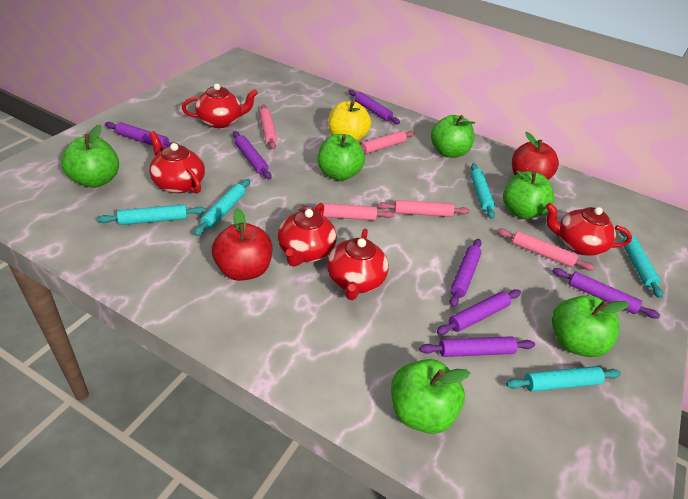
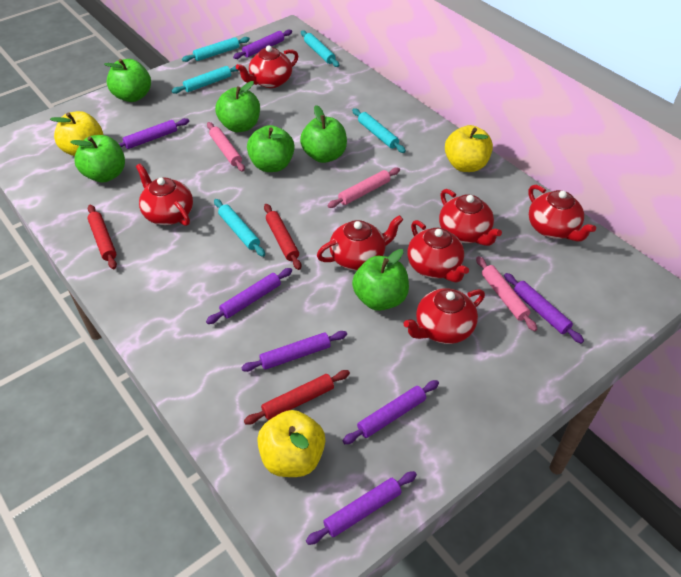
pink rolling pin: [259,105,277,150] [298,203,394,221] [360,131,415,154] [377,200,470,217] [497,229,595,270] = 5 -> [207,122,245,172] [327,168,400,208] [476,256,537,331] = 3
red apple: [212,208,272,281] [512,132,559,180] = 2 -> none = 0
red rolling pin: none = 0 -> [88,205,117,269] [244,370,350,425] [264,204,302,270] = 3
red teapot: [149,131,205,194] [182,84,258,128] [278,203,337,267] [327,229,388,300] [545,203,632,256] = 5 -> [136,163,193,226] [236,45,298,88] [317,215,403,271] [403,288,485,344] [407,220,469,282] [439,189,502,246] [528,185,596,242] = 7
yellow apple: [328,101,371,142] = 1 -> [50,111,103,156] [257,410,325,477] [445,125,493,172] = 3

